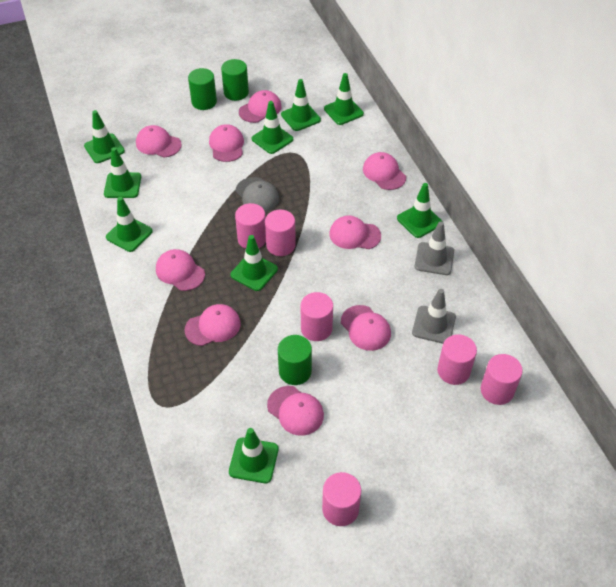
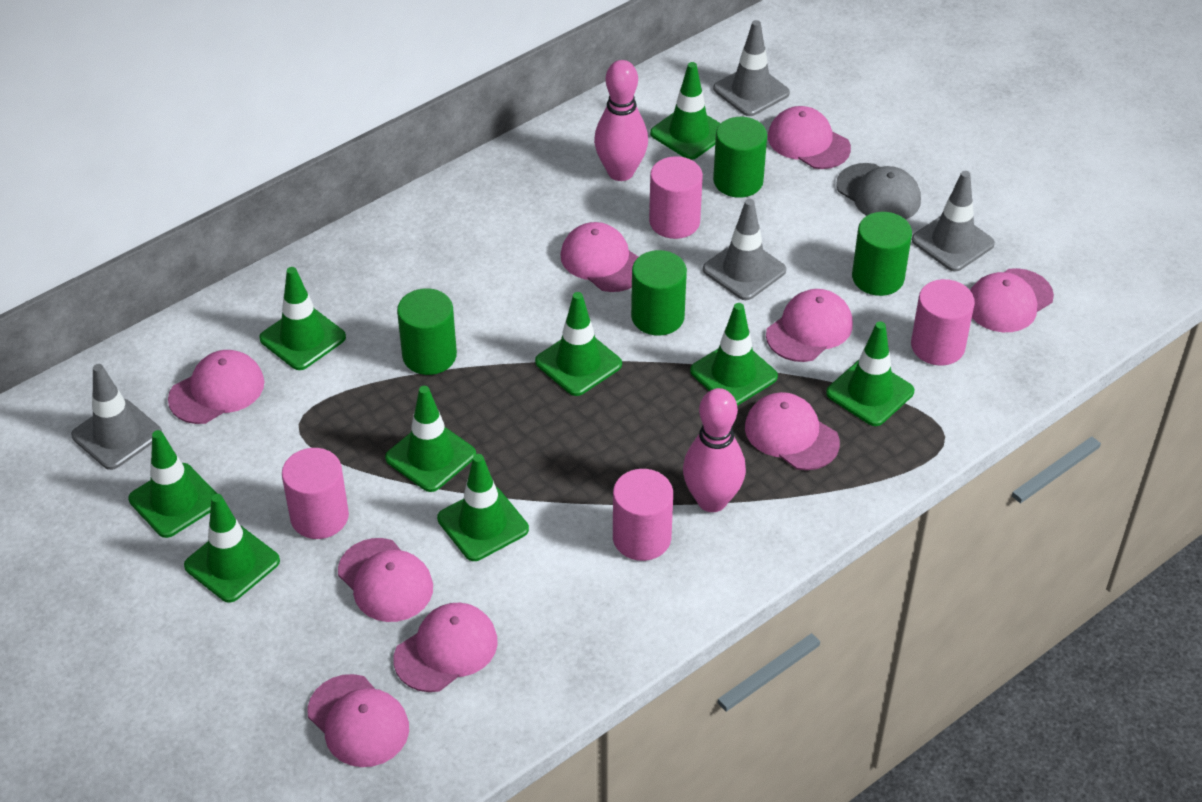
green cylinder: [188,68,217,110] [221,59,249,101] [278,335,312,385] = 3 -> [397,288,457,375] [631,250,687,336] [713,117,767,198] [852,212,912,296] = 4
grey traffic cone: [412,289,456,344] [415,221,454,275] = 2 -> [71,364,162,470] [703,199,786,300] [713,20,790,116] [912,171,995,272] = 4
pink bowling pin: none = 0 -> [594,60,648,181] [683,388,746,512] = 2
pink cylinder: [235,203,266,249] [265,210,296,256] [301,292,333,341] [322,472,361,526] [437,335,477,385] [481,354,523,405] = 6 -> [282,448,349,539] [613,469,673,561] [649,156,703,239] [911,279,975,366] = 4

